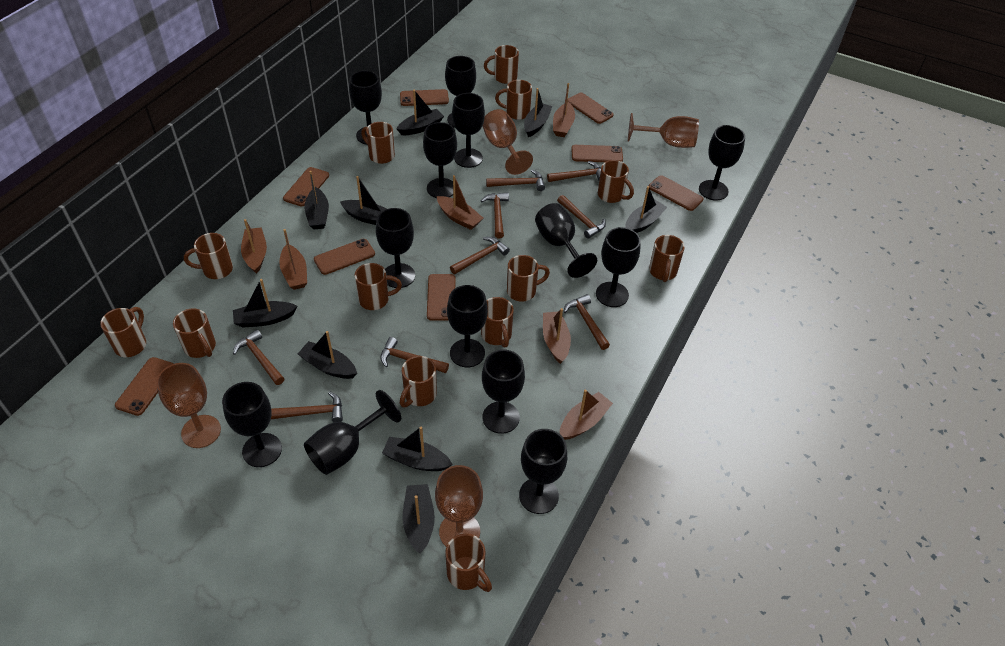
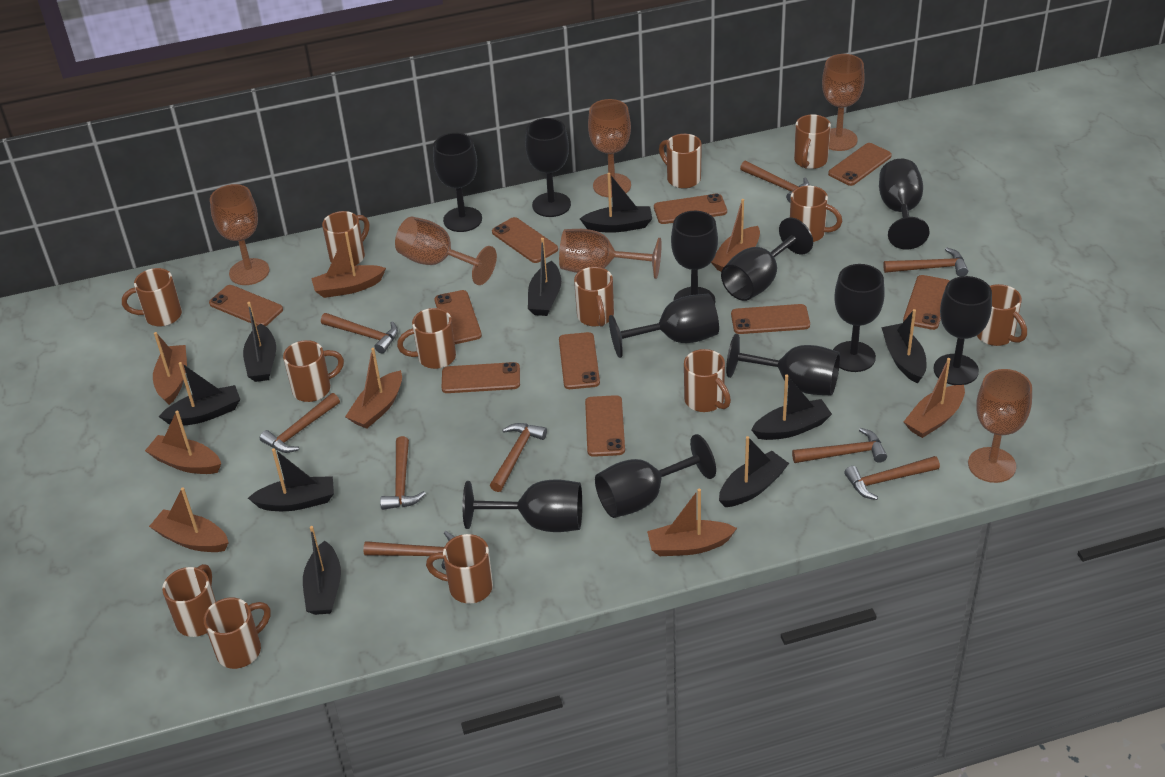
black goblet: [222,382,282,467] [304,390,401,475] [349,71,382,145] [376,208,415,288] [423,122,457,198] [445,56,476,128] [447,285,488,367] [452,93,485,168] [482,350,525,434] [519,429,567,514] [535,203,597,278] [596,227,641,307] [699,125,745,201] = 13 -> [433,133,482,232] [462,479,582,532] [525,118,571,217] [595,434,716,518] [609,294,719,358] [671,211,718,304] [721,218,813,301] [726,334,840,396] [833,264,885,372] [879,159,930,249] [933,276,992,385] = 11
brown boat: [241,219,267,274] [279,229,307,290] [437,175,483,230] [543,308,571,364] [553,83,575,137] [560,389,613,440] = 6 -> [145,411,221,474] [149,488,229,552] [153,332,187,405] [311,232,386,298] [345,348,402,429] [647,489,737,556] [711,199,760,272] [904,358,965,438] = 8
brown goblet: [156,363,221,448] [435,465,483,547] [483,109,533,175] [628,113,699,148] = 4 -> [210,184,269,285] [395,217,497,285] [559,229,662,279] [588,99,631,198] [822,54,865,151] [968,369,1032,483] = 6
brown phone: [115,357,174,416] [283,167,329,206] [314,239,375,275] [400,89,449,106] [427,274,455,321] [567,92,614,124] [571,145,623,162] [649,175,703,211] = 8 -> [209,285,283,326] [434,290,482,344] [442,362,520,393] [492,217,558,263] [559,332,600,389] [585,395,625,457] [654,194,727,224] [731,304,810,334] [828,143,892,186] [903,275,949,330] = 10

